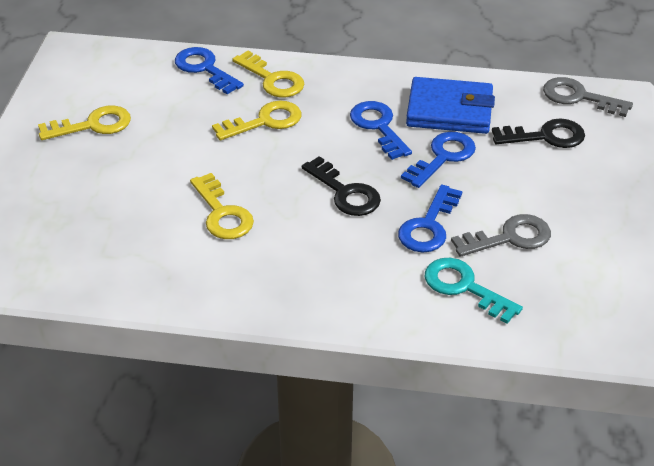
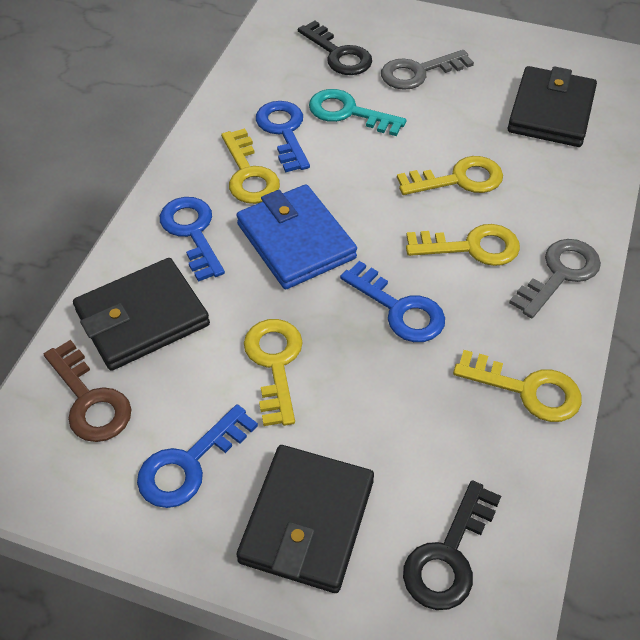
black wallet: none = 0 -> [73,258,210,371] [237,445,374,593] [507,66,597,147] = 3
brown key: none = 0 -> [44,340,131,442] = 1
yellow key: [38,105,131,140] [190,173,254,239] [212,101,301,140] [232,51,304,97] = 4 -> [221,128,280,204] [244,319,303,426] [397,156,503,195] [406,224,520,266] [453,350,582,422] = 5

